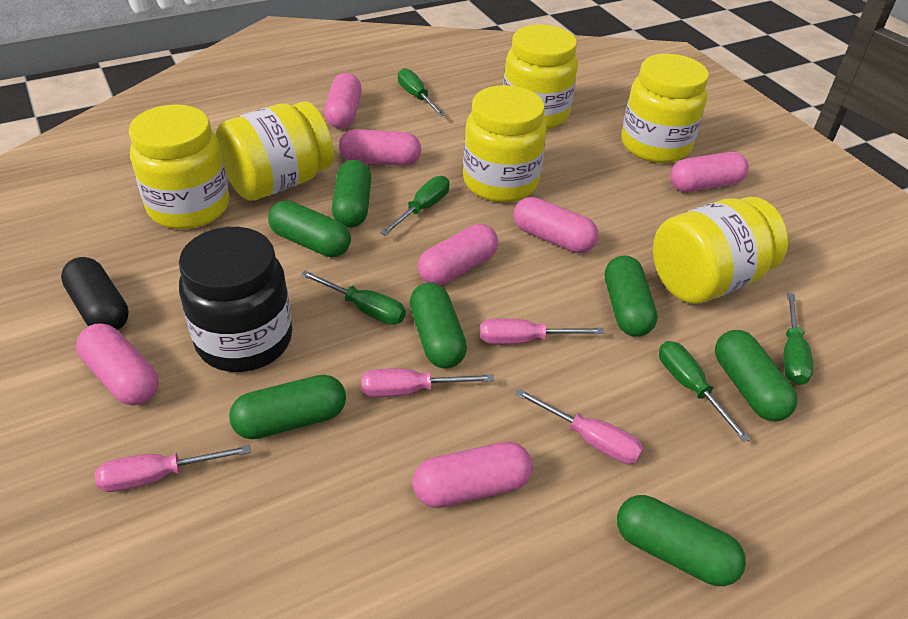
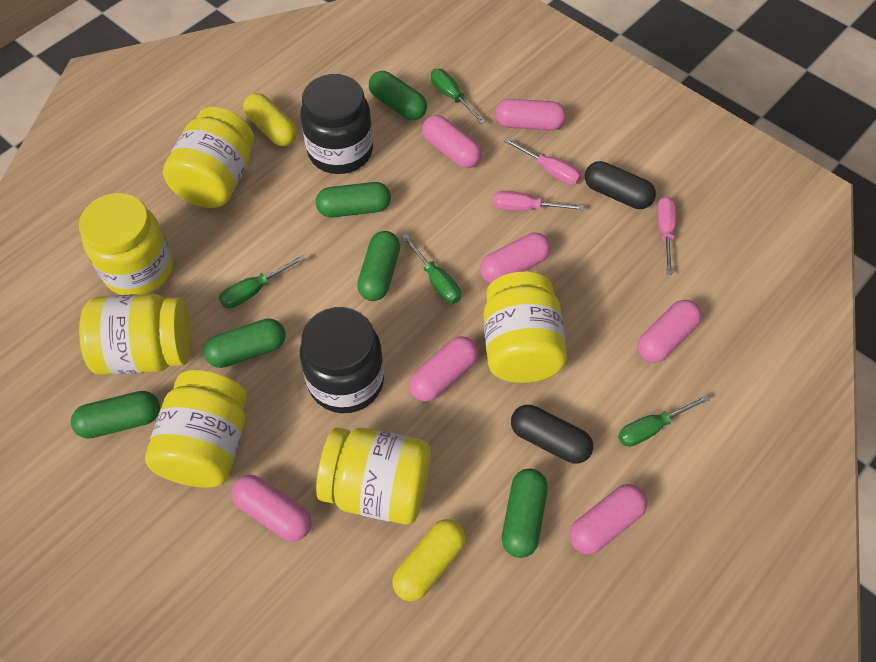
black capsule: [61,257,129,330] = 1 -> [511,405,593,464] [585,161,656,209] = 2
black jar: [179,227,292,372] = 1 -> [300,307,384,413] [301,74,373,174] = 2
green capsule: [229,375,346,439] [268,200,351,257] [332,160,371,228] [409,283,467,368] [605,255,658,337] [617,495,746,586] [715,330,798,421] = 7 -> [71,391,160,439] [204,318,286,368] [316,182,391,218] [357,231,400,301] [369,71,427,120] [502,469,548,558] = 6
green screwdriver: [300,271,406,325] [380,176,450,236] [398,68,445,117] [659,341,751,442] [783,293,813,385] = 5 -> [219,255,306,308] [401,234,461,304] [431,69,486,124] [618,395,710,447] = 4
pink screwdriver: [95,445,251,492] [361,369,494,397] [480,319,604,344] [515,388,643,464] = 4 -> [493,191,584,211] [504,138,581,185] [657,196,676,275] = 3
yellow capsule: none = 0 -> [243,93,297,147] [392,519,466,601] = 2

